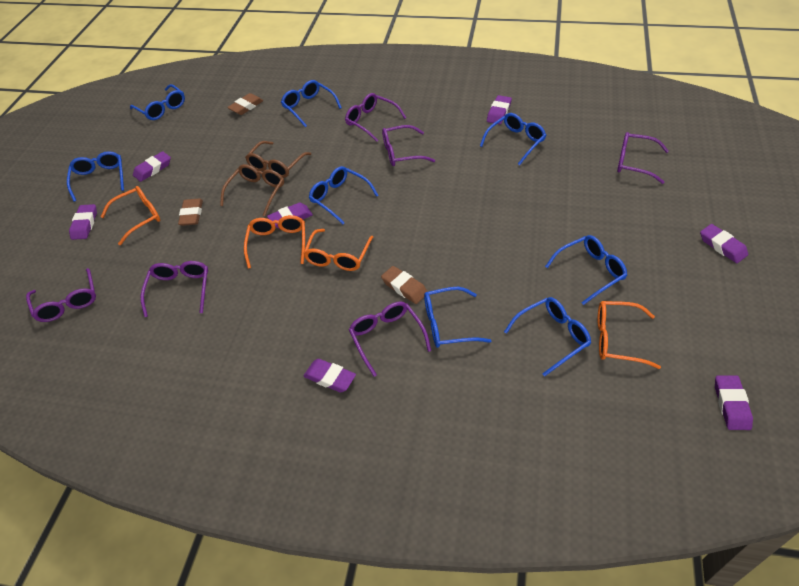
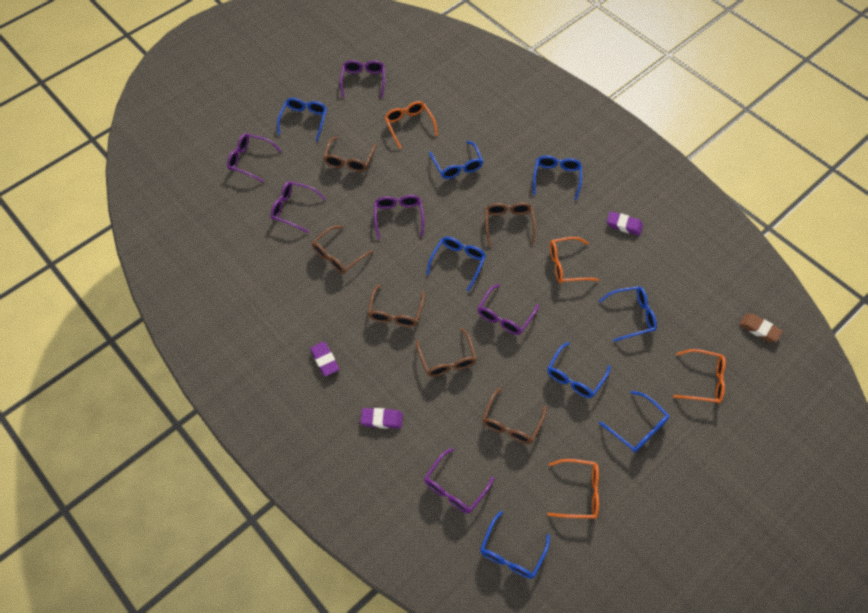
brown eraser: [178,199,203,226] [227,93,264,115] [381,266,428,304] = 3 -> [739,314,783,342] = 1
brown glasses: [220,164,284,216] [245,141,311,178] = 2 -> [312,226,373,274] [323,137,376,172] [368,284,425,327] [416,328,477,377] [482,387,546,444] [485,203,536,246] = 6
purple eraser: [69,204,97,240] [133,151,171,182] [267,203,313,229] [303,359,356,393] [487,95,512,124] [700,224,748,263] [715,375,753,430] = 7 -> [310,342,339,376] [361,408,403,429] [607,211,643,236] = 3

